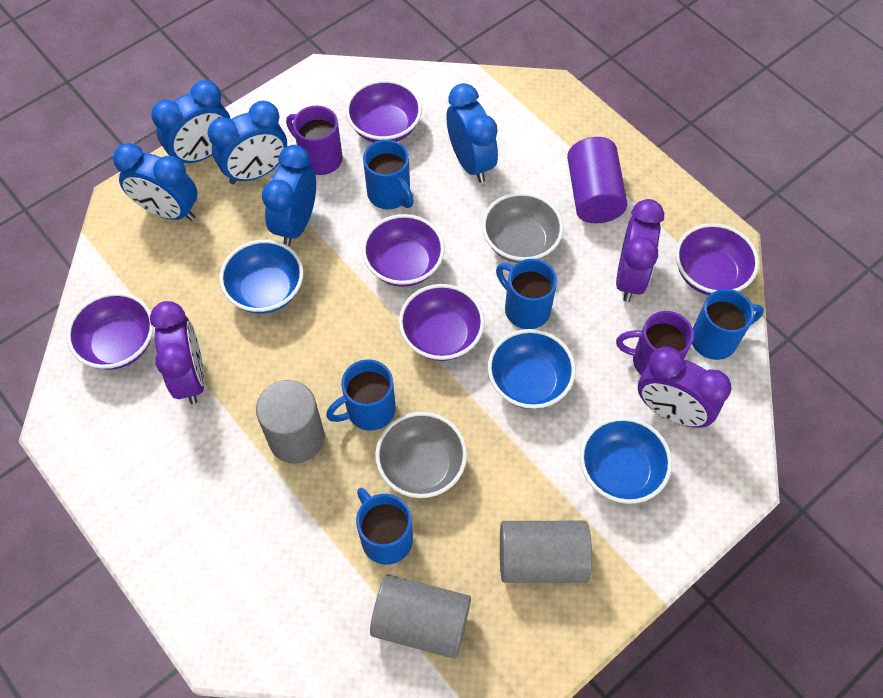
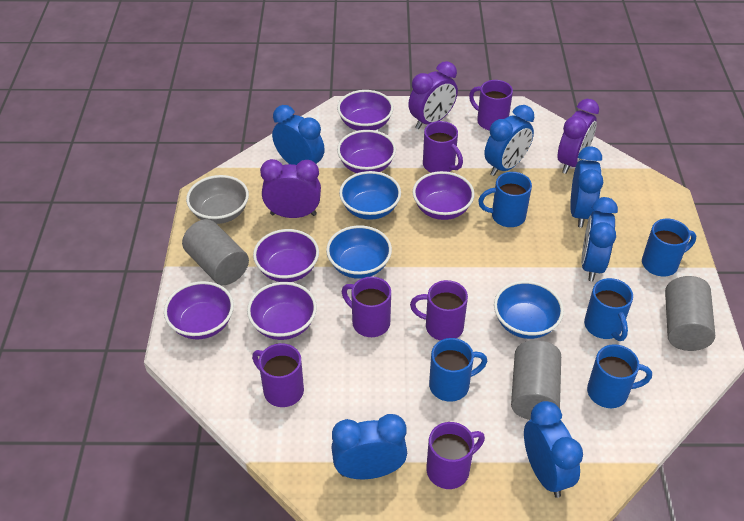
blue clock: [113,143,197,221] [151,80,231,164] [208,101,287,184] [262,145,316,246] [446,83,498,183] = 5 -> [272,105,325,165] [331,414,407,479] [484,105,534,176] [524,401,583,498] [570,146,603,228] [581,197,618,281] = 6
grey bowl: [375,412,467,498] [482,192,564,263] = 2 -> [186,175,249,224] = 1
purple bowl: [66,292,154,370] [346,80,422,143] [362,214,445,287] [399,284,485,361] [675,223,759,295] = 5 -> [164,281,234,339] [247,282,317,340] [253,229,319,282] [337,90,394,131] [337,130,396,173] [413,171,475,220] = 6
purple cylinder: [567,137,627,223] = 1 -> none = 0
purple mug: [286,106,343,175] [616,311,694,375] = 2 -> [252,343,304,407] [342,277,391,337] [410,280,468,340] [423,121,463,173] [426,422,485,489] [469,80,513,131] = 6

